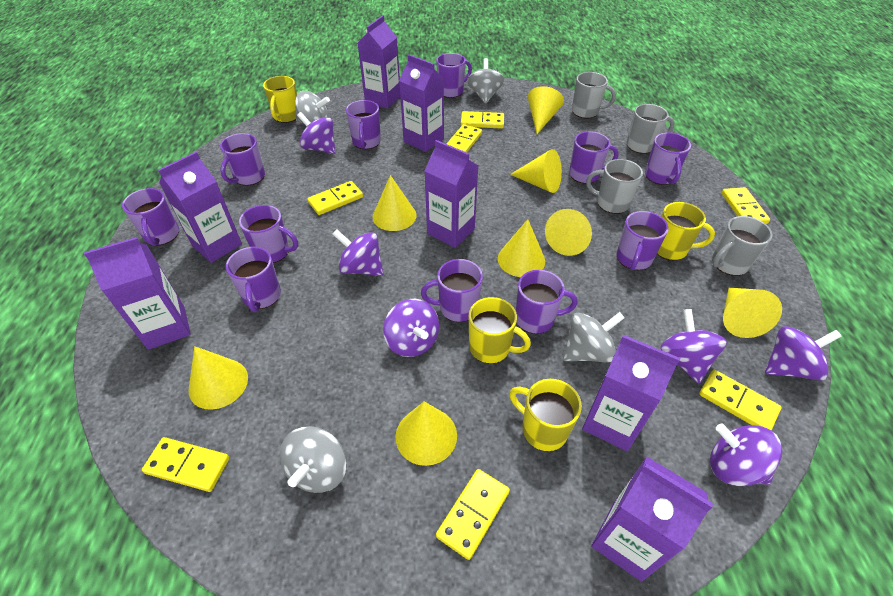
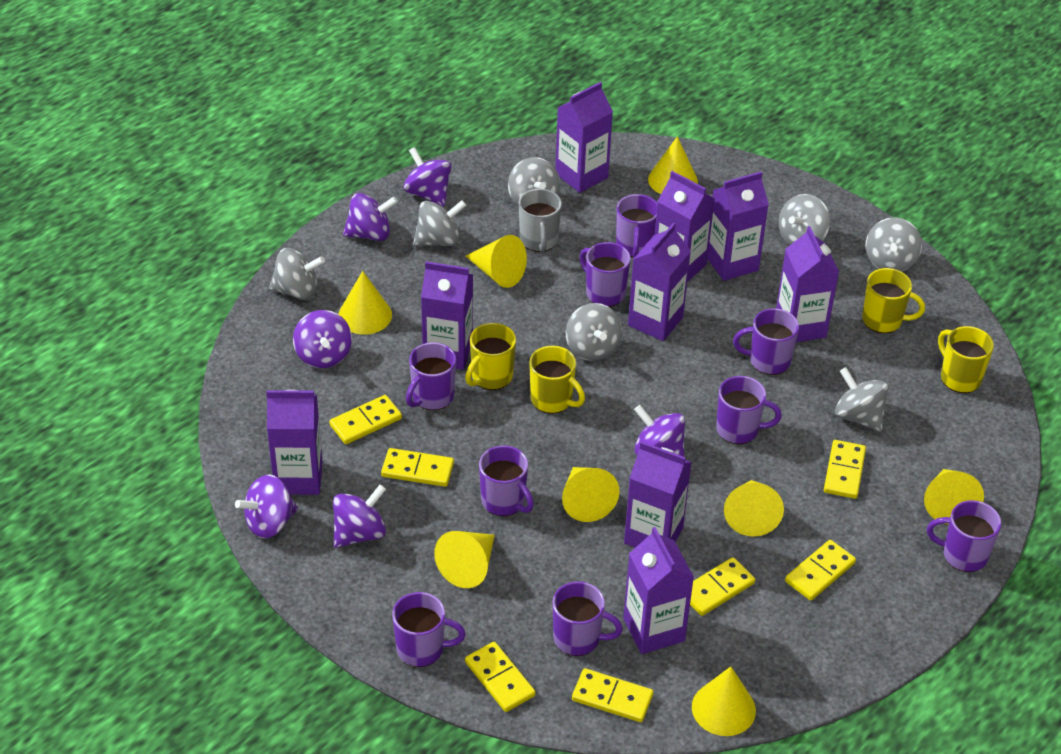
grey mug: [572,72,616,118] [586,159,643,214] [627,104,675,154] [712,216,772,276] = 4 -> [519,189,562,252] = 1
grey spinning top: [280,426,347,493] [295,91,330,124] [467,58,504,104] [563,312,625,363] = 4 -> [269,248,325,300] [413,200,467,246] [508,157,560,206] [566,303,622,361] [779,194,830,245] [835,367,888,432] [865,217,922,272] = 7
purple carton: [84,237,191,350] [158,152,242,263] [358,15,400,108] [399,54,444,152] [424,140,478,248] [582,335,680,451] [591,456,714,582] = 7 -> [266,390,322,495] [421,261,473,370] [555,82,613,193] [623,527,694,654] [624,441,692,548] [628,223,691,341] [655,171,715,282] [707,172,769,281] [776,226,839,342] = 9
purple mug: [122,188,179,246] [220,133,265,186] [226,247,281,312] [239,205,298,263] [346,100,381,149] [421,259,483,322] [436,53,472,98] [516,270,578,334] [569,131,619,184] [617,211,669,270] [645,133,691,185] = 11 -> [392,592,466,667] [406,342,456,410] [479,445,534,516] [552,581,623,656] [580,242,631,307] [616,194,657,258] [716,376,782,444] [733,308,799,375] [927,500,1001,572] = 9

